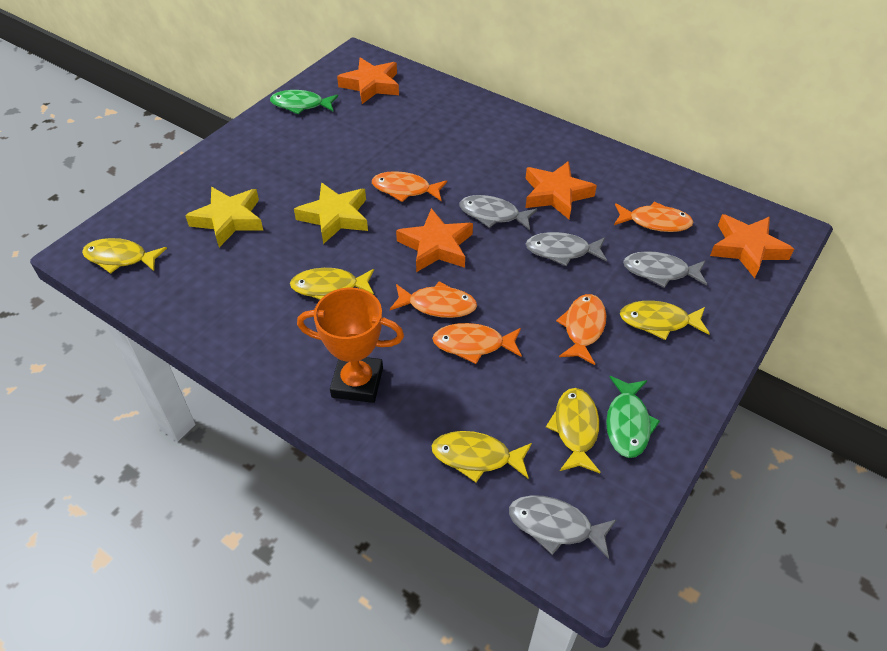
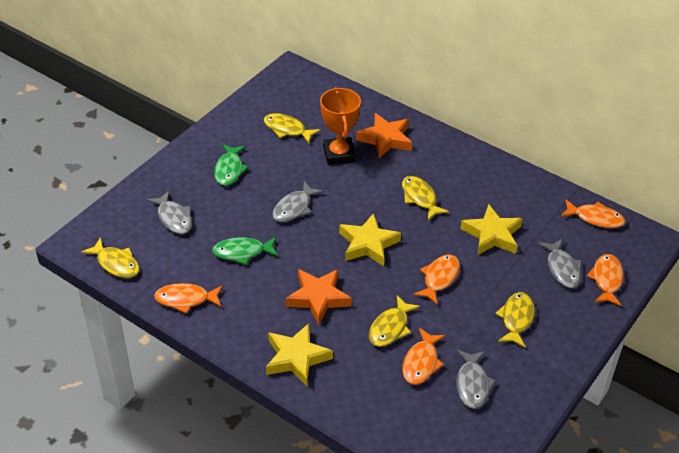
orange star: [337,57,399,104] [396,208,473,272] [525,161,597,219] [710,214,794,278] = 4 -> [285,269,352,325] [356,113,412,158] = 2
yellow star: [185,187,263,247] [294,183,368,244] = 2 -> [266,323,333,386] [339,213,401,266] [460,204,523,255] = 3

